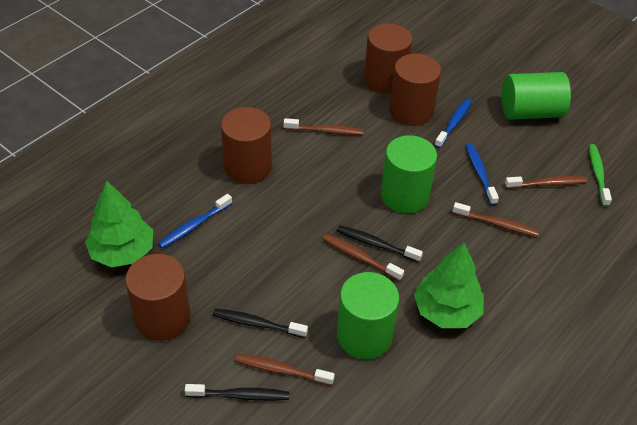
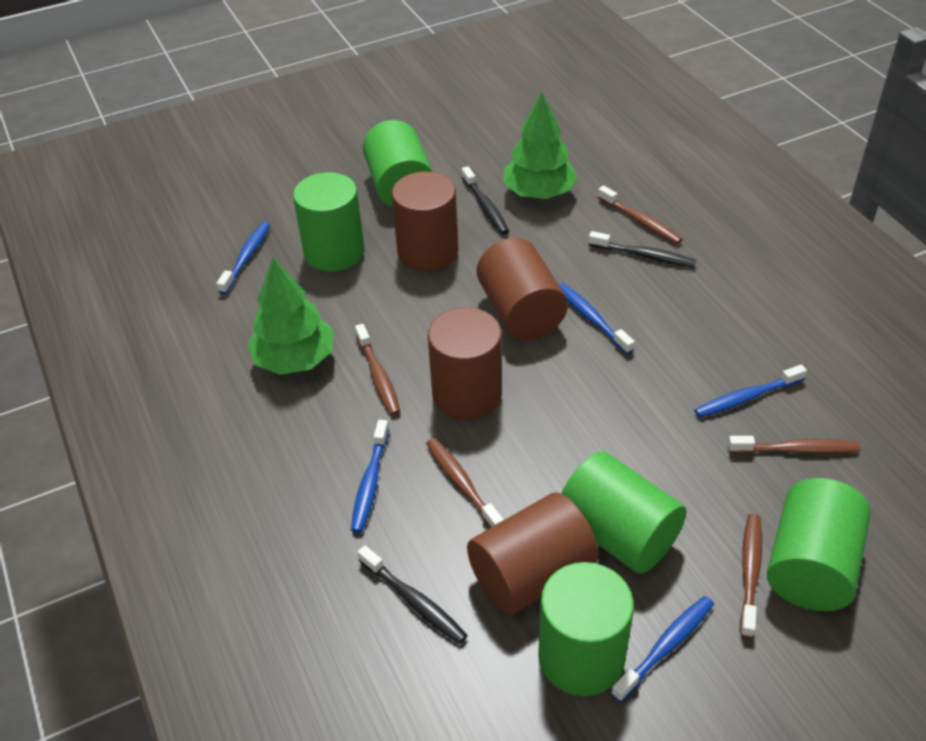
blue toothbrush: [158,194,232,249] [435,98,472,148] [466,143,499,205] = 3 -> [216,222,270,294] [351,420,389,533] [559,283,635,354] [611,596,714,702] [694,364,807,418] = 5
green cylinder: [337,272,399,359] [381,135,437,214] [501,72,571,120] = 3 -> [293,172,364,272] [363,120,433,207] [538,562,634,696] [561,451,686,574] [767,478,871,611] = 5
green toothbrush: [589,144,612,207] = 1 -> none = 0

